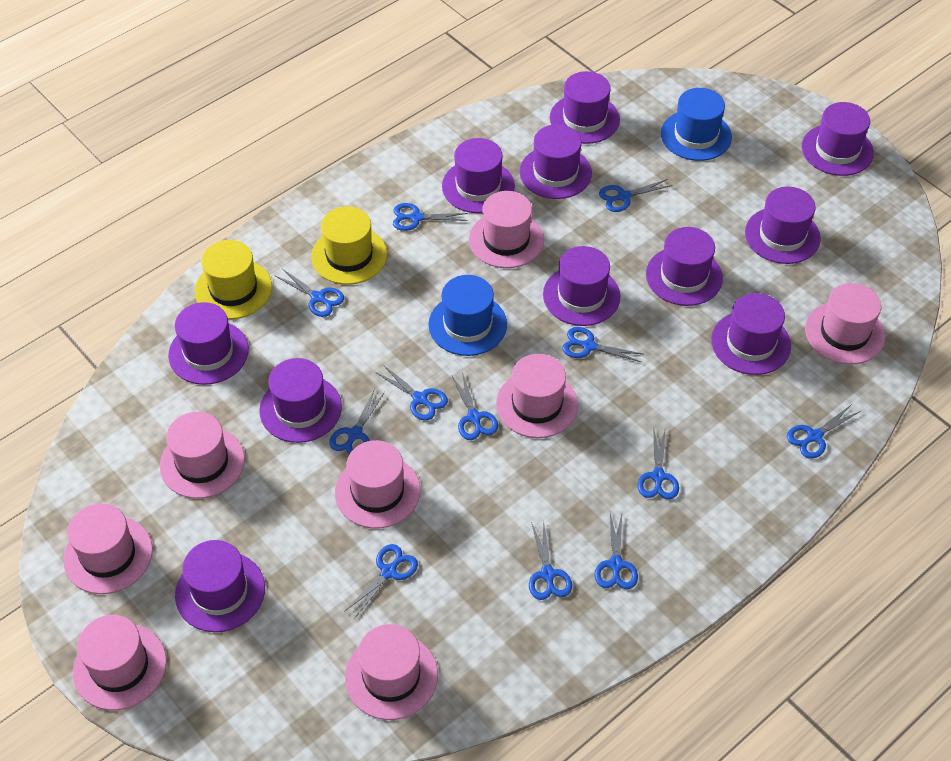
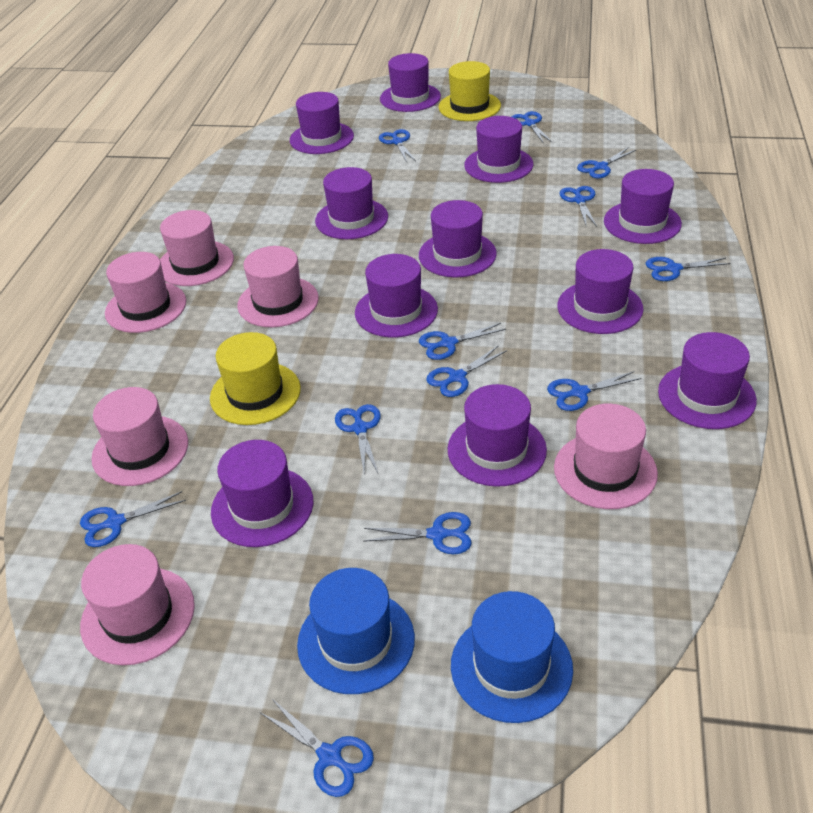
pink hat: [63,503,153,594] [73,615,167,710] [160,412,245,499] [335,440,420,529] [345,624,438,720] [469,191,544,268] [496,354,578,438] [805,283,885,364] = 8 -> [80,544,195,665] [91,387,188,486] [105,252,186,333] [160,210,234,286] [237,246,319,327] [554,404,658,509] = 6

